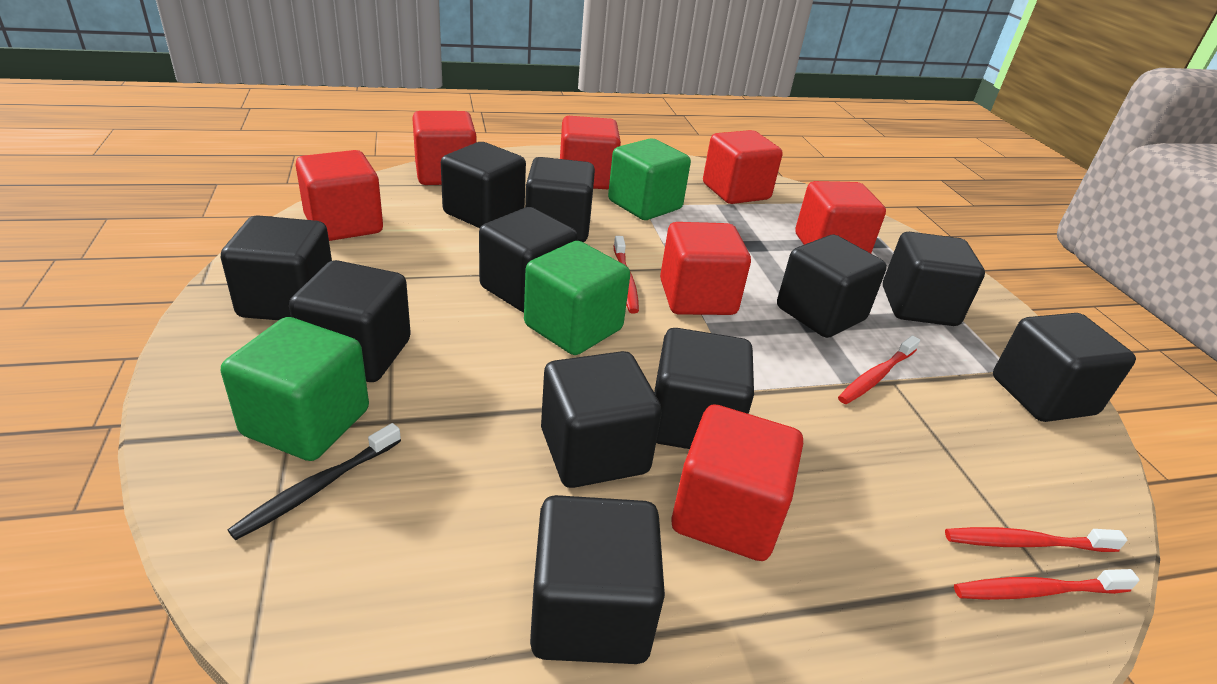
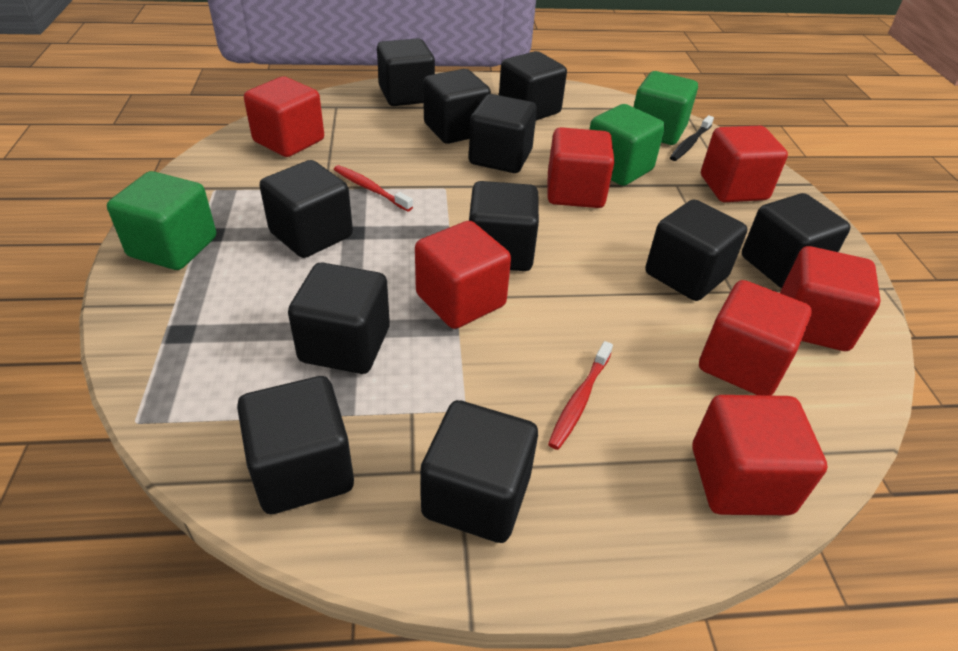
red toothbrush: [614,236,639,313] [838,335,920,404] [945,527,1127,552] [954,569,1140,600] = 4 -> [334,165,413,211] [548,341,613,450] = 2

